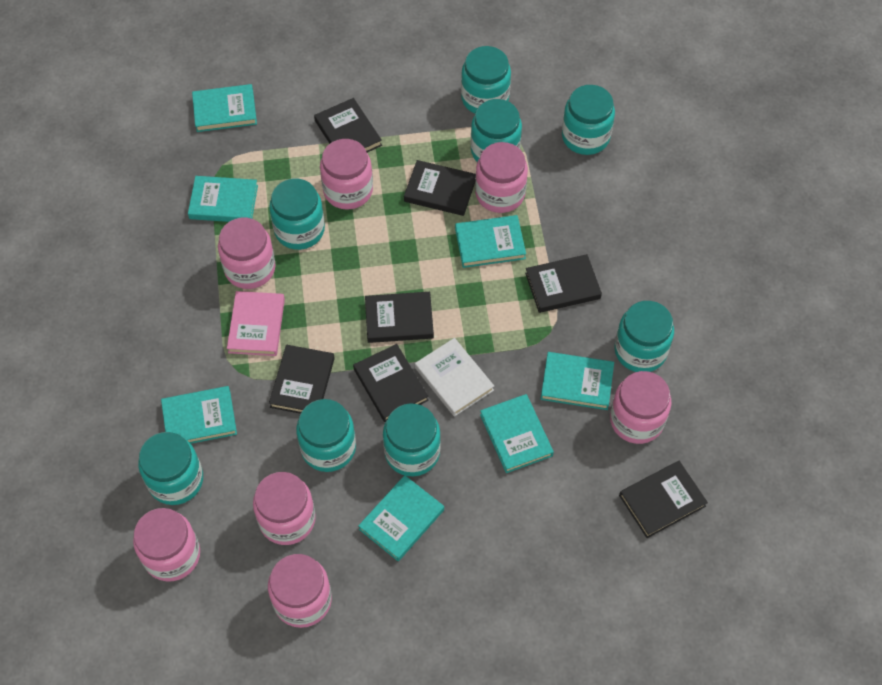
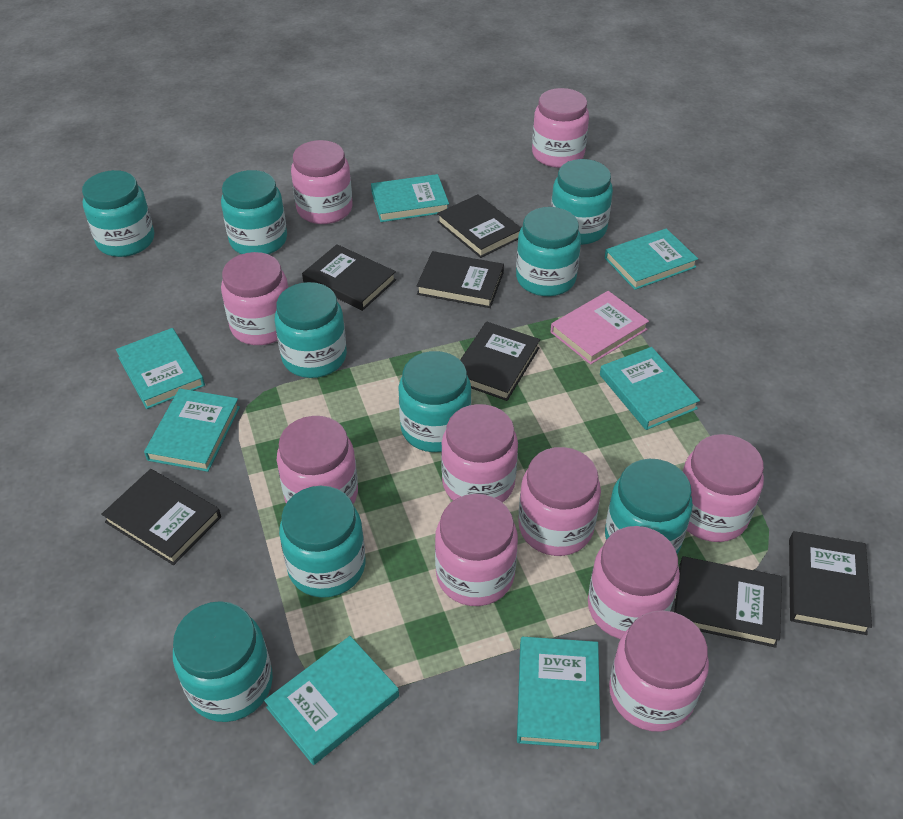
pink jar: [133,508,200,581] [218,217,275,289] [253,472,316,545] [268,554,332,628] [320,139,373,210] [475,142,528,213] [610,371,672,444] = 7 -> [221,252,288,345] [277,416,358,504] [291,140,352,224] [435,494,518,606] [441,404,518,503] [518,447,601,556] [532,88,589,168] [588,526,680,639] [609,610,709,732] [683,434,764,542] = 10
turquoise jar: [138,432,203,505] [269,179,325,250] [296,399,356,472] [383,403,441,476] [461,46,511,114] [471,99,522,162] [562,85,615,155] [614,301,674,372] = 8 -> [82,170,154,257] [173,601,273,722] [221,170,287,254] [275,282,347,378] [279,486,365,598] [399,351,471,452] [516,207,581,296] [551,159,613,245] [605,459,693,554] = 9
white book: [415,338,494,417] = 1 -> none = 0

